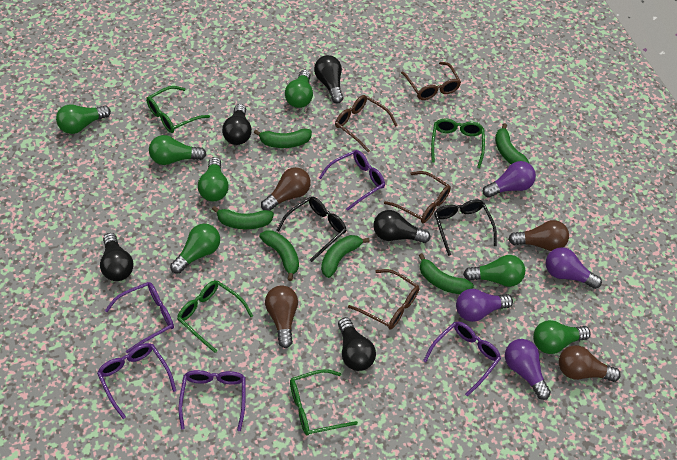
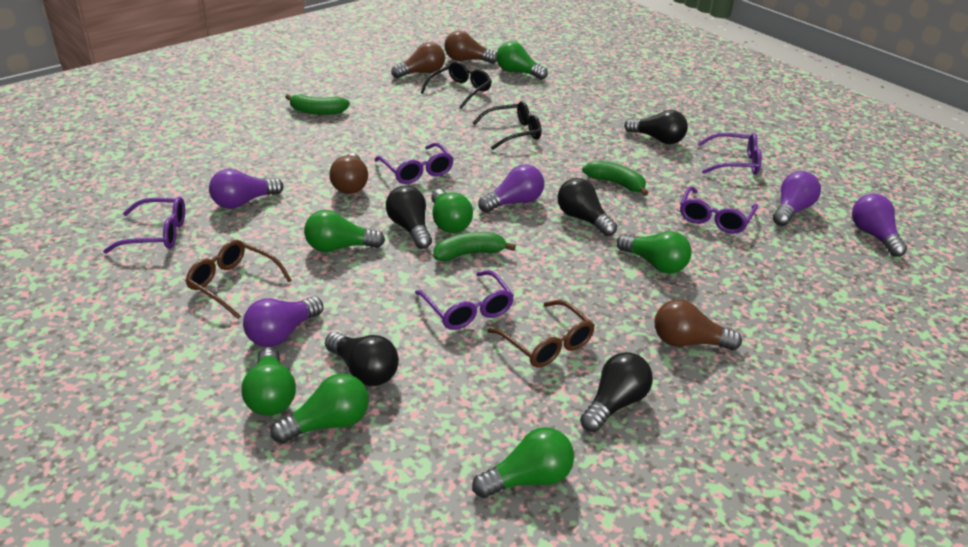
brown glasses: [335,95,398,152] [348,269,419,330] [384,171,451,223] [401,62,461,100] = 4 -> [186,240,292,319] [488,300,595,368] = 2
green banana: [212,206,274,229] [254,129,312,148] [259,230,299,281] [321,235,370,278] [419,253,474,294] [495,123,530,164] = 6 -> [285,94,350,115] [434,232,516,262] [582,160,648,196] = 3
green glasses: [146,86,210,133] [177,280,253,353] [290,369,358,436] [431,118,485,168] = 4 -> none = 0
purple light bulb: [456,289,513,322] [483,161,536,198] [505,339,551,400] [546,247,602,289] = 4 -> [209,169,283,209] [243,297,323,347] [478,164,544,213] [773,171,821,226] [852,194,907,257] = 5

